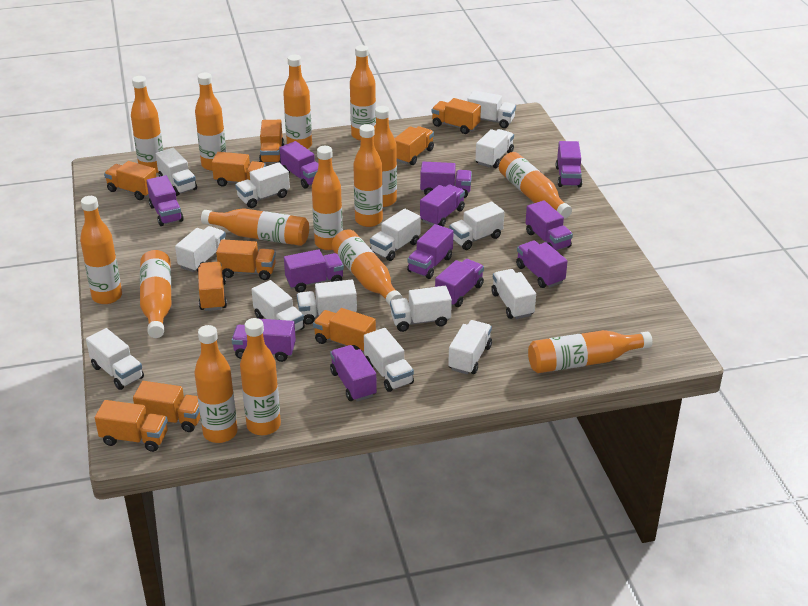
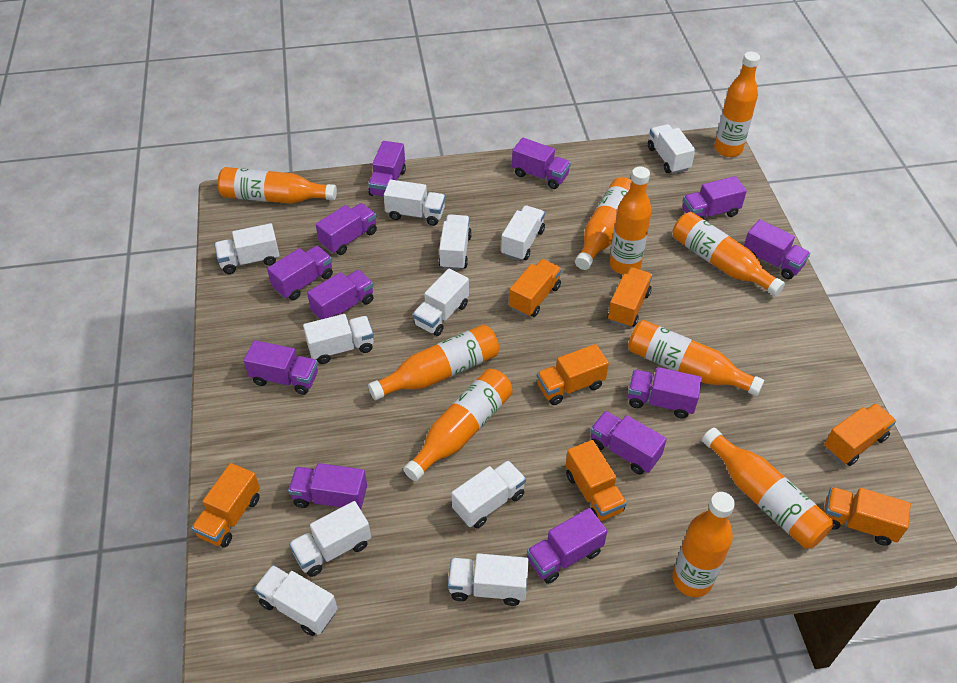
orange bottle: [80,196,122,304] [131,76,163,173] [140,250,171,338] [194,325,238,443] [195,73,226,171] [201,208,309,246] [240,318,281,435] [283,55,312,149] [312,146,343,250] [332,229,403,305] [350,45,376,141] [353,124,383,227] [374,106,397,207] [499,152,572,219] [528,330,653,373] = 15 -> [218,167,337,204] [368,324,499,400] [403,369,513,481] [575,177,632,270] [610,167,652,275] [628,320,764,396] [672,492,735,597] [673,212,785,296] [702,428,833,549] [714,52,760,157] = 10
orange truck: [95,400,168,452] [104,161,156,200] [133,381,200,432] [198,262,227,311] [212,152,266,187] [216,239,276,280] [259,120,284,164] [313,308,376,352] [395,126,434,165] [432,98,481,134] = 10 -> [191,463,260,548] [509,259,562,317] [537,344,609,405] [566,440,627,521] [608,267,653,328] [824,403,896,466] [824,487,911,546] = 7
white truck: [86,328,144,390] [156,148,197,196] [175,226,226,272] [235,162,290,208] [251,280,304,332] [297,280,357,325] [364,328,414,392] [370,209,421,261] [390,286,452,332] [448,320,492,375] [449,202,504,250] [467,91,516,128] [475,129,514,168] [491,269,536,319] = 14 -> [214,223,280,274] [254,565,337,636] [289,501,371,577] [303,314,374,364] [384,180,445,226] [413,268,469,336] [439,215,472,270] [448,553,529,606] [452,460,526,528] [501,205,545,261] [648,124,695,174] = 11

